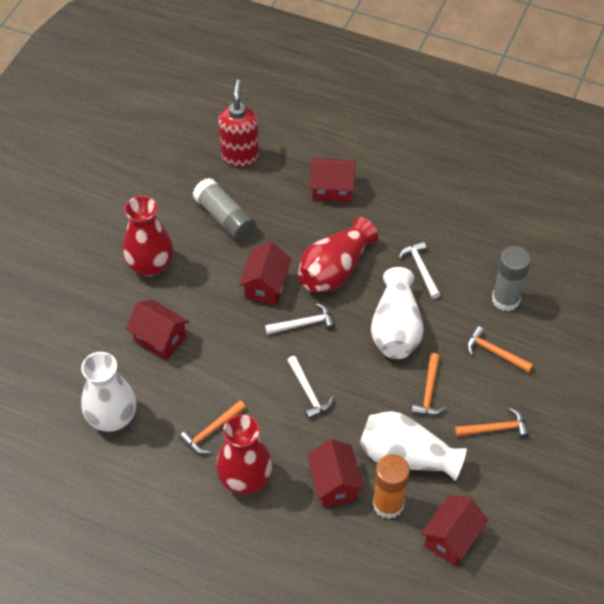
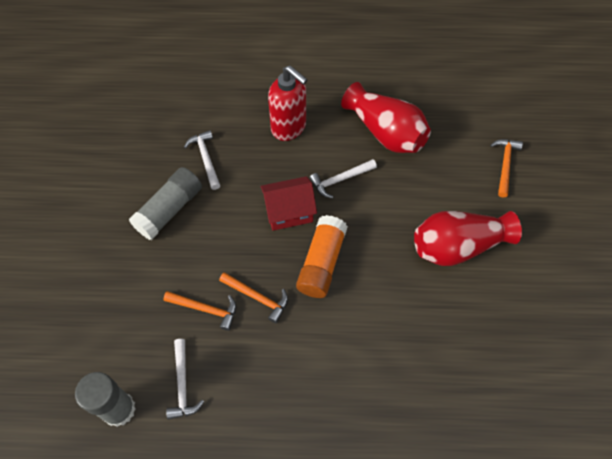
orange hammer: [179,400,246,454] [411,353,446,415] [455,408,529,438] [467,326,533,373] = 4 -> [164,291,236,331] [219,272,288,323] [490,139,523,198] = 3
red house: [126,300,189,360] [239,242,291,305] [307,439,364,507] [310,158,356,202] [421,495,488,566] = 5 -> [260,176,317,231] = 1
red vase: [123,196,173,276] [216,414,273,494] [298,217,378,292] = 3 -> [341,82,431,153] [414,211,522,266] = 2
white vase: [81,352,136,432] [359,411,467,481] [371,267,424,359] = 3 -> none = 0

